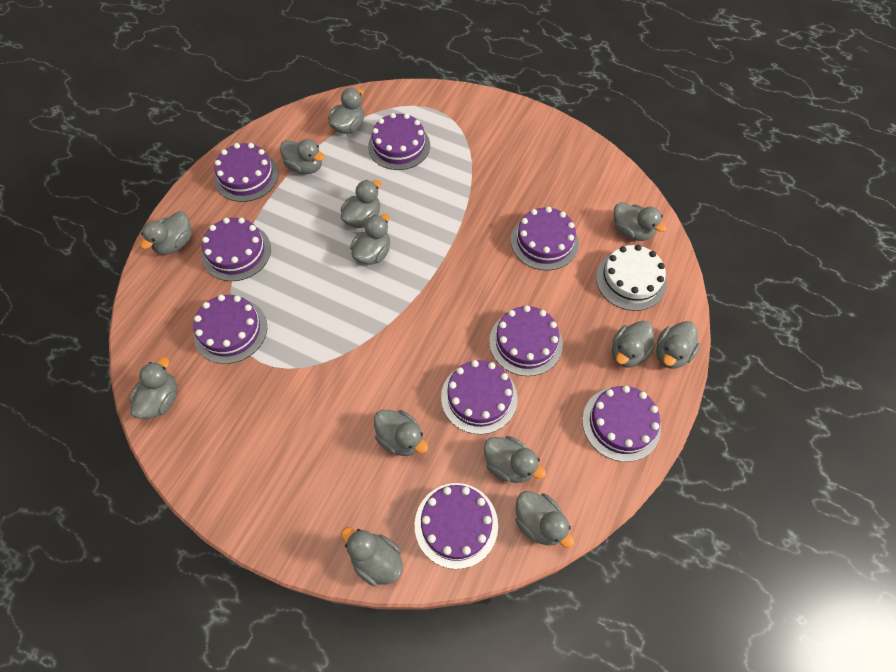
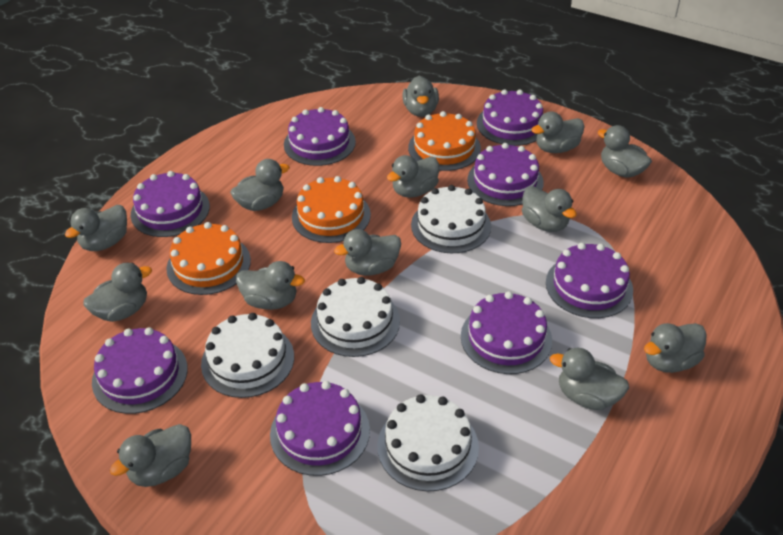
orange cake: none = 0 -> [166,222,251,295] [292,176,371,243] [408,111,481,171] = 3
purple cake: [193,295,267,364] [202,218,271,281] [214,143,279,202] [368,113,430,170] [415,483,498,569] [441,360,518,434] [489,306,563,376] [511,207,579,271] [582,386,661,462] = 9 -> [92,327,188,414] [131,171,210,237] [270,381,370,476] [284,107,356,166] [461,291,552,374] [467,143,544,206] [477,89,543,146] [546,243,633,318] = 8
white cake: [596,245,666,311] = 1 -> [201,313,294,398] [311,277,400,357] [377,394,479,491] [411,185,491,253] = 4

